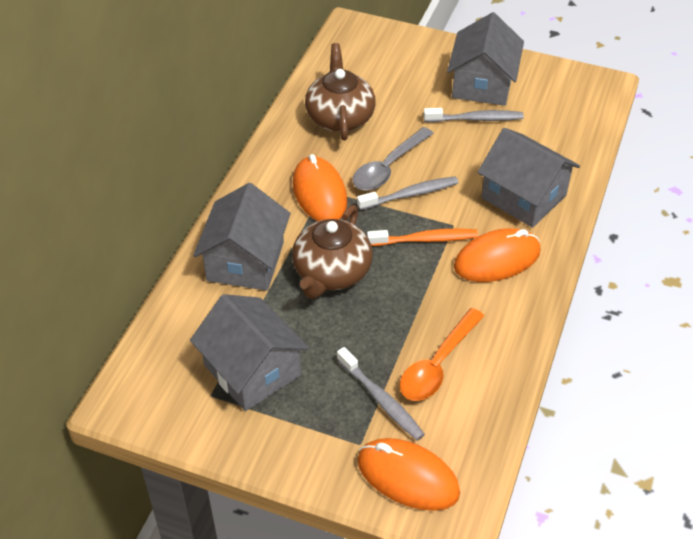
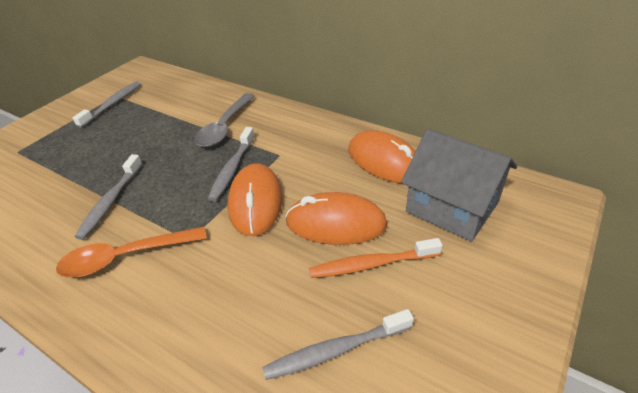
brown teapot: [292,205,373,299] [305,43,375,140] = 2 -> none = 0
grey house: [190,294,309,411] [193,183,291,291] [447,12,524,106] [477,128,580,228] = 4 -> [401,129,517,242] = 1
grey toothbrush: [337,347,425,441] [357,176,458,210] [423,108,524,122] = 3 -> [73,81,141,128] [75,154,142,240] [208,127,255,202] [262,309,414,380] = 4

